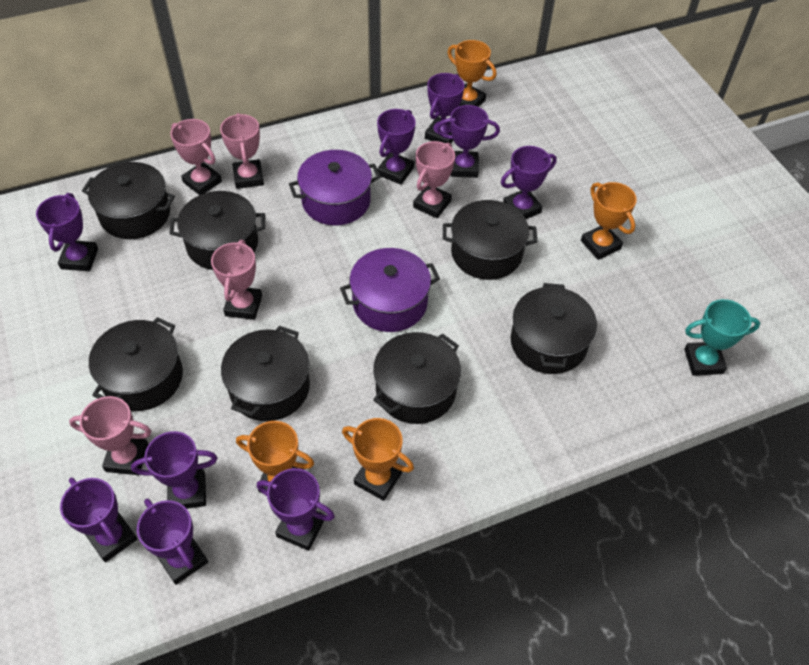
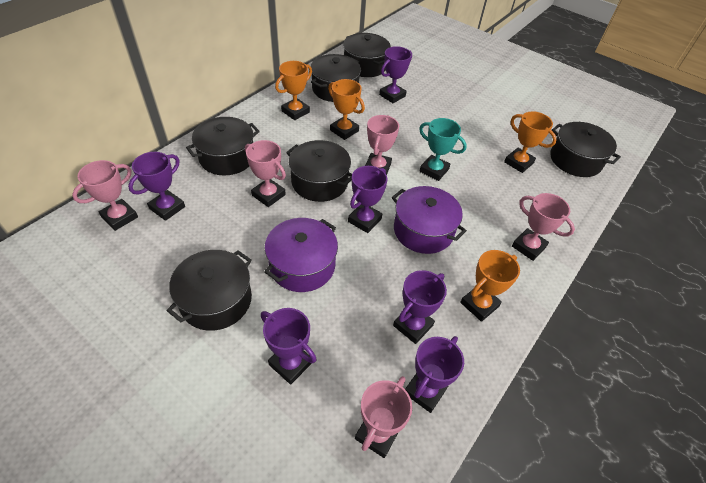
black pot: [82,162,175,239] [89,317,183,411] [170,191,265,270] [221,326,310,421] [373,332,461,424] [443,200,537,280] [511,283,597,374] = 7 -> [167,250,252,331] [186,117,260,175] [286,140,352,202] [311,54,361,102] [343,33,391,77] [551,122,621,177] = 6
purple trophy: [36,193,98,271] [60,478,137,562] [131,431,218,509] [137,499,208,585] [257,468,335,551] [377,109,416,185] [425,73,464,144] [436,105,500,178] [501,146,557,219] = 9 -> [128,152,185,221] [261,308,317,384] [348,166,387,233] [379,46,412,103] [393,270,447,344] [405,336,464,413] = 6

